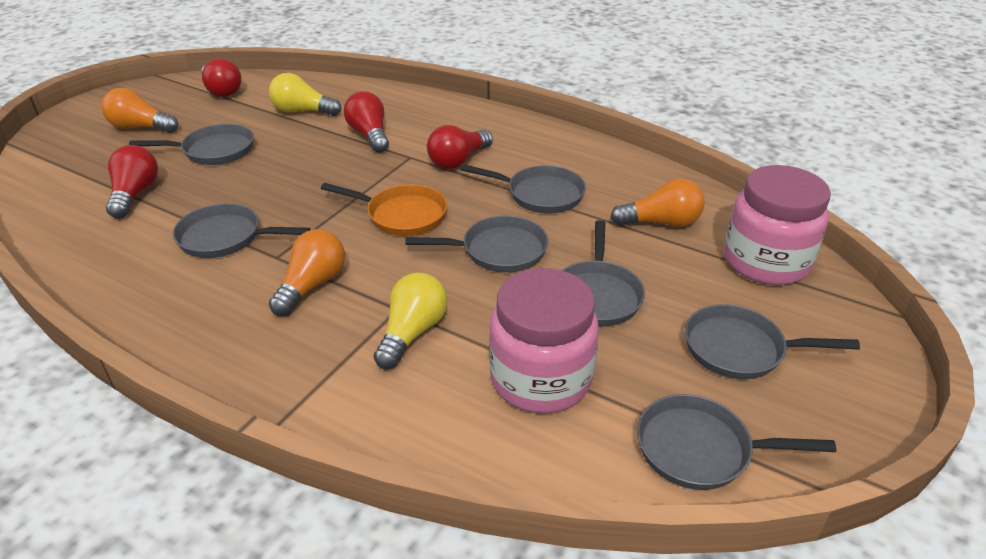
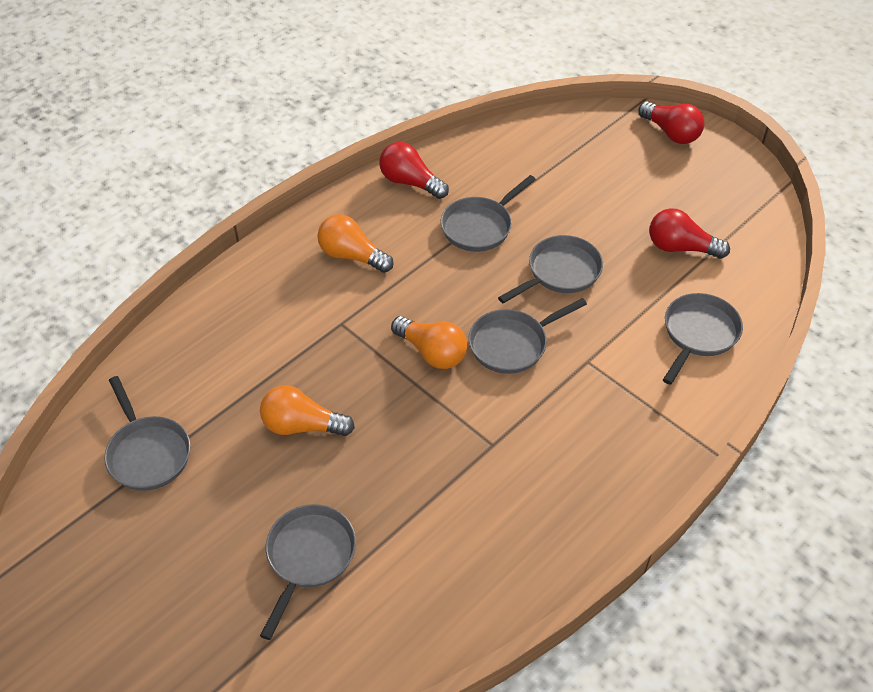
grey pan: [129,124,254,165] [173,203,311,258] [406,216,548,273] [460,164,586,214] [562,220,645,326] [637,394,836,490] [685,304,860,379] = 7 -> [104,376,191,491] [260,504,356,640] [441,175,536,252] [468,298,587,374] [498,235,603,304] [663,293,743,385] = 6
orange pan: [321,183,447,236] = 1 -> none = 0
pink jar: [489,268,599,414] [724,165,831,285] = 2 -> none = 0
red light bulb: [106,145,158,218] [201,58,241,97] [344,91,389,153] [427,125,493,169] = 4 -> [379,142,449,199] [638,101,704,144] [649,208,730,259] = 3
yellow light bulb: [269,73,341,116] [374,273,447,369] = 2 -> none = 0

